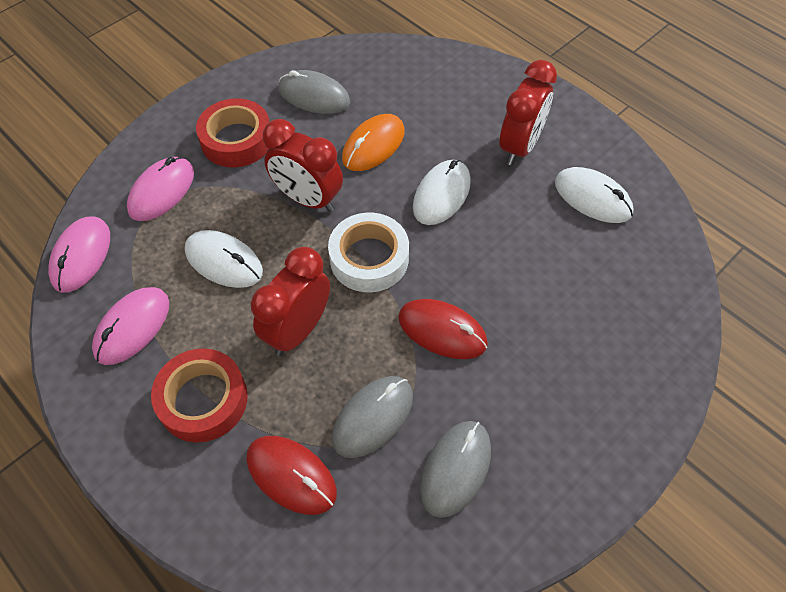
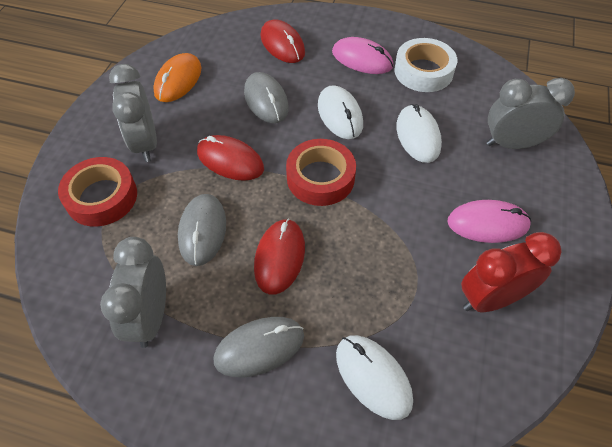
grey clock: none = 0 -> [100,237,166,348] [109,64,157,162] [486,78,575,149] = 3
pink mouse: [48,217,110,293] [92,287,169,365] [127,157,194,221] = 3 -> [332,37,393,74] [447,200,531,243] = 2
red clock: [251,247,330,356] [263,119,343,212] [499,60,557,166] = 3 -> [461,232,562,312] = 1
red mouse: [246,436,337,515] [398,299,488,359] = 2 -> [197,135,264,181] [254,218,305,295] [261,19,305,63] = 3

